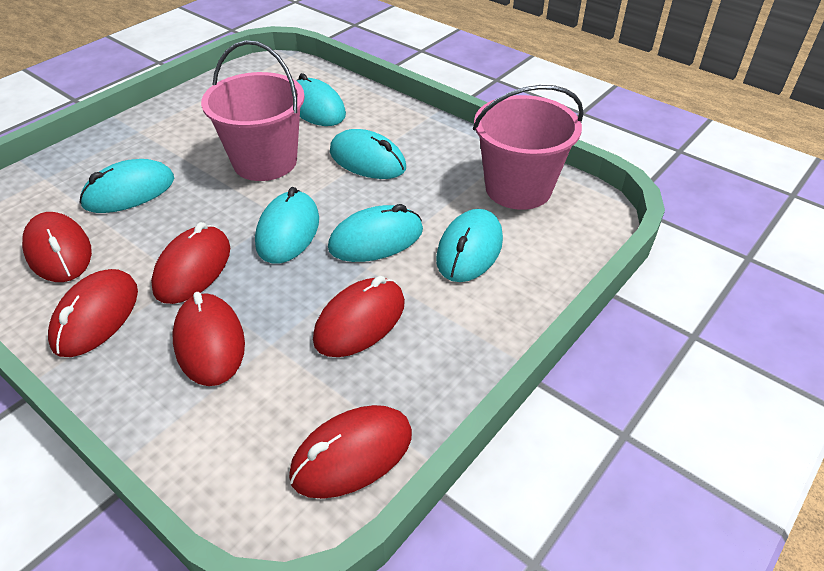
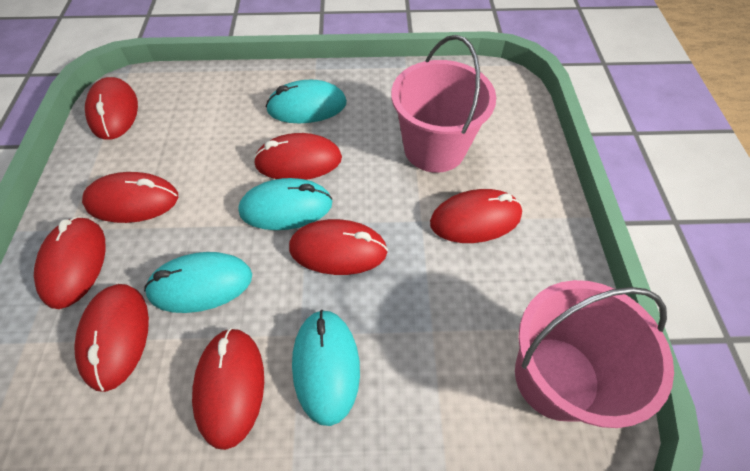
red mouse: [22,212,92,282] [48,269,138,357] [151,222,230,304] [172,292,245,386] [289,405,412,499] [313,276,405,357] = 6 -> [34,216,105,309] [74,284,149,392] [82,172,178,223] [85,77,138,140] [192,328,264,450] [253,133,342,180] [289,219,388,275] [430,189,522,243] = 8
turquoise mouse: [79,159,174,213] [255,187,319,264] [297,73,346,126] [328,204,423,262] [330,129,406,179] [436,209,503,282] = 6 -> [144,252,252,313] [238,178,332,230] [266,80,347,123] [292,310,360,426] = 4

